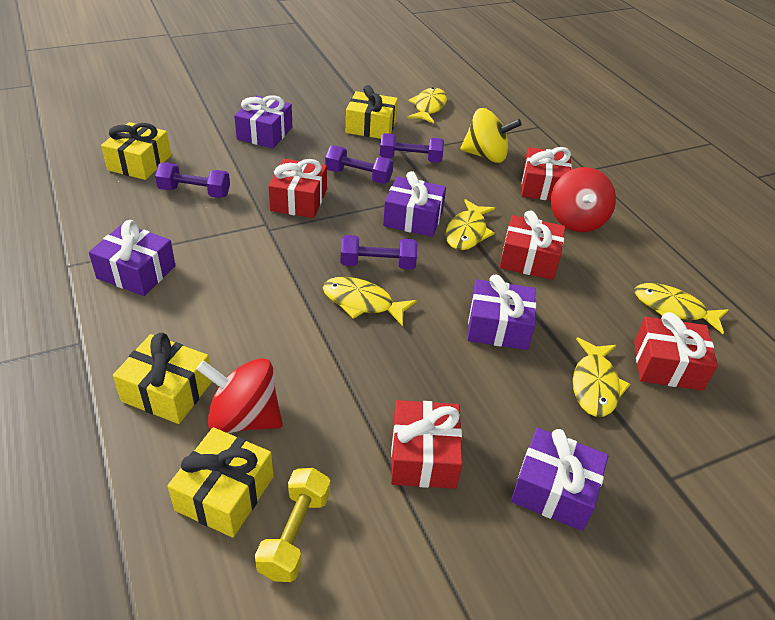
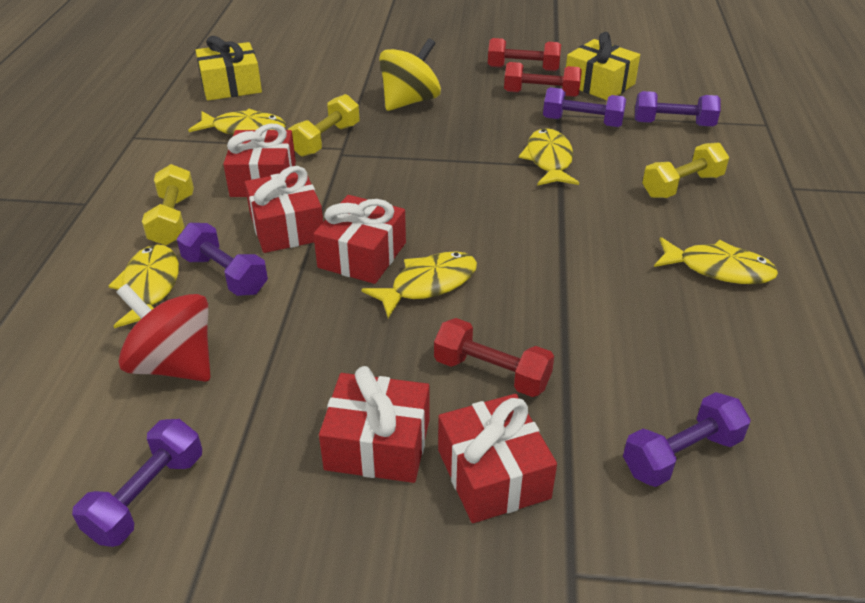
purple dumbbell: [155,163,230,198] [325,146,393,184] [341,235,417,270] [380,133,444,163] = 4 -> [72,419,202,547] [177,223,268,296] [543,87,626,127] [623,392,751,487] [635,91,720,127] = 5
purple gift: [89,220,176,296] [234,95,292,149] [383,171,446,237] [467,274,536,350] [511,428,608,531] = 5 -> none = 0
red dumbbell: none = 0 -> [434,318,554,397] [488,38,561,71] [504,62,582,97] = 3
red spinning top: [196,358,283,433] [551,167,616,232] = 2 -> [116,284,211,382] = 1
yellow dumbbell: [255,468,330,582] = 1 -> [142,164,194,246] [288,94,359,157] [642,143,729,198] = 3
yellow gift: [101,122,171,180] [113,332,212,424] [168,427,273,538] [346,85,398,139] = 4 -> [195,36,262,101] [566,32,640,100] = 2

